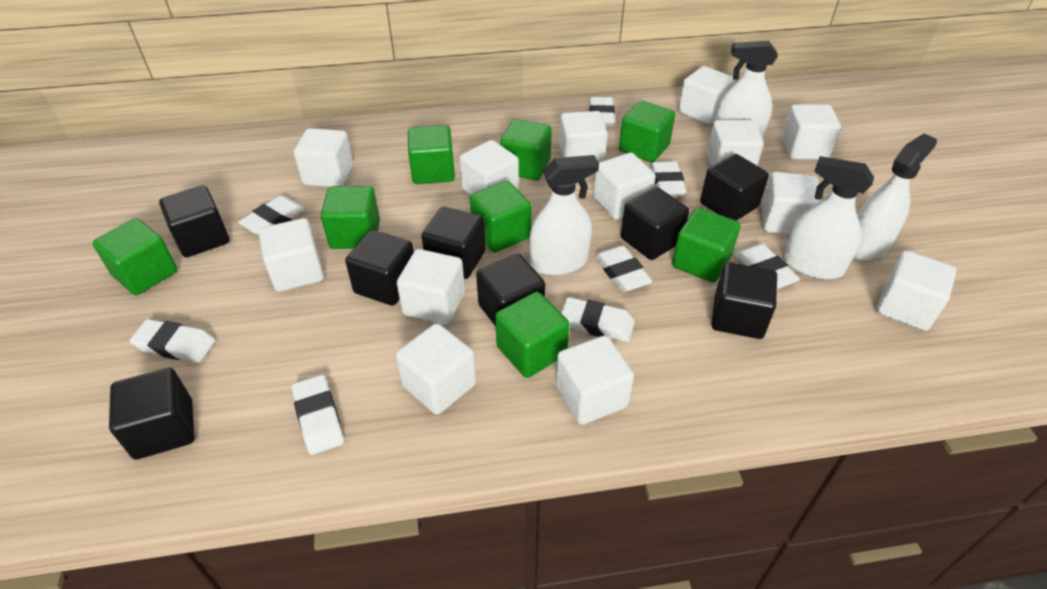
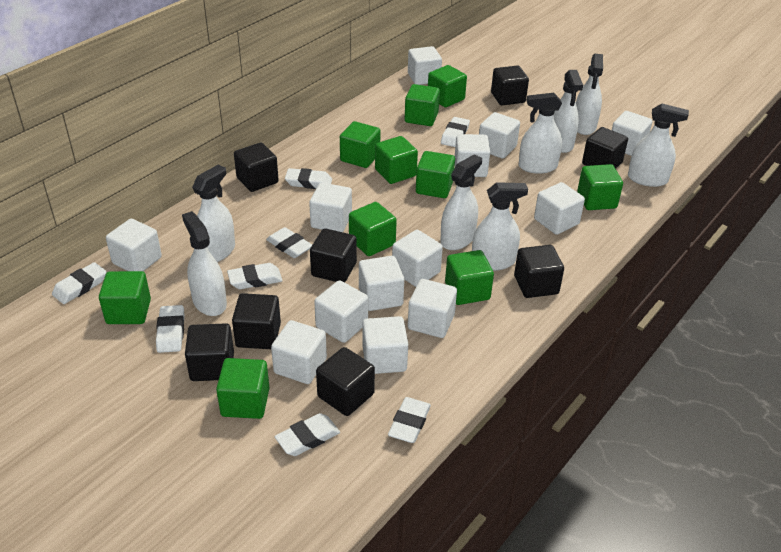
green cube: [92,218,177,295] [320,186,380,249] [408,125,455,184] [470,181,531,252] [495,291,569,378] [500,119,552,180] [619,101,675,162] [672,208,741,282] = 8 -> [99,271,151,324] [216,358,269,419] [340,121,381,168] [349,202,397,256] [375,136,418,184] [405,84,440,126] [416,151,455,198] [428,65,467,107] [445,250,494,305] [577,164,623,210] = 10
white spray bottle: [530,155,599,276] [715,41,778,139] [784,156,874,280] [854,133,937,261] = 4 -> [182,211,227,316] [192,165,235,262] [440,154,482,250] [472,182,528,271] [519,93,562,174] [554,70,583,153] [576,54,603,135] [628,104,689,187] = 8

